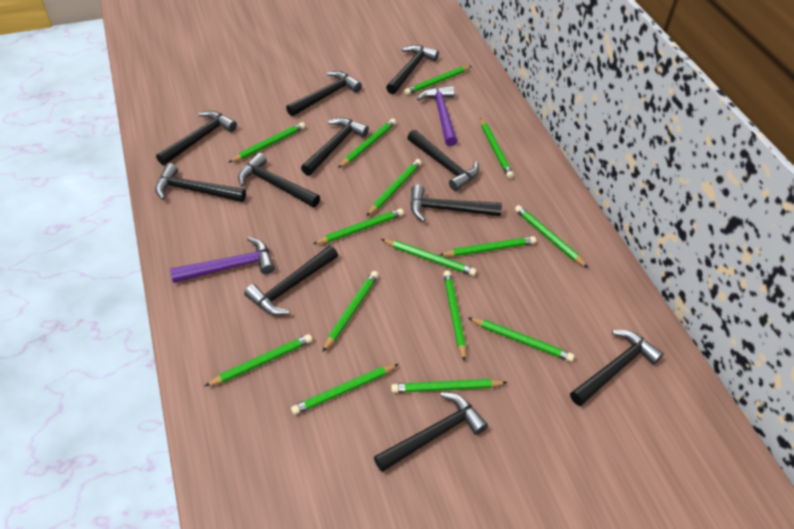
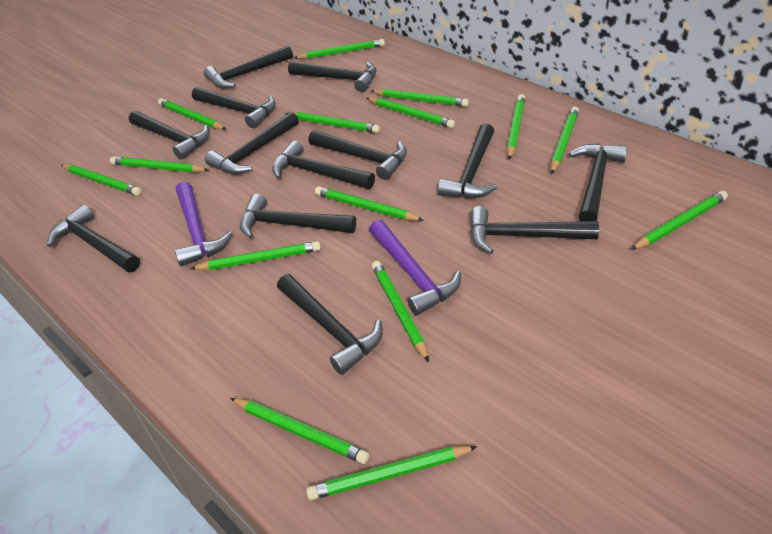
black hammer: [155,163,246,202] [156,111,237,165] [238,153,320,207] [244,245,338,315] [286,71,362,116] [301,118,369,176] [374,392,488,472] [386,45,439,94] [407,130,479,191] [410,185,502,222] [570,330,664,406] = 11 -> [47,205,140,273] [129,111,209,160] [192,87,276,128] [203,46,293,88] [205,112,299,174] [240,194,356,239] [272,141,375,189] [277,274,383,375] [288,61,376,92] [308,130,407,180] [438,123,497,198] [470,206,599,254] [569,143,627,221] = 13

